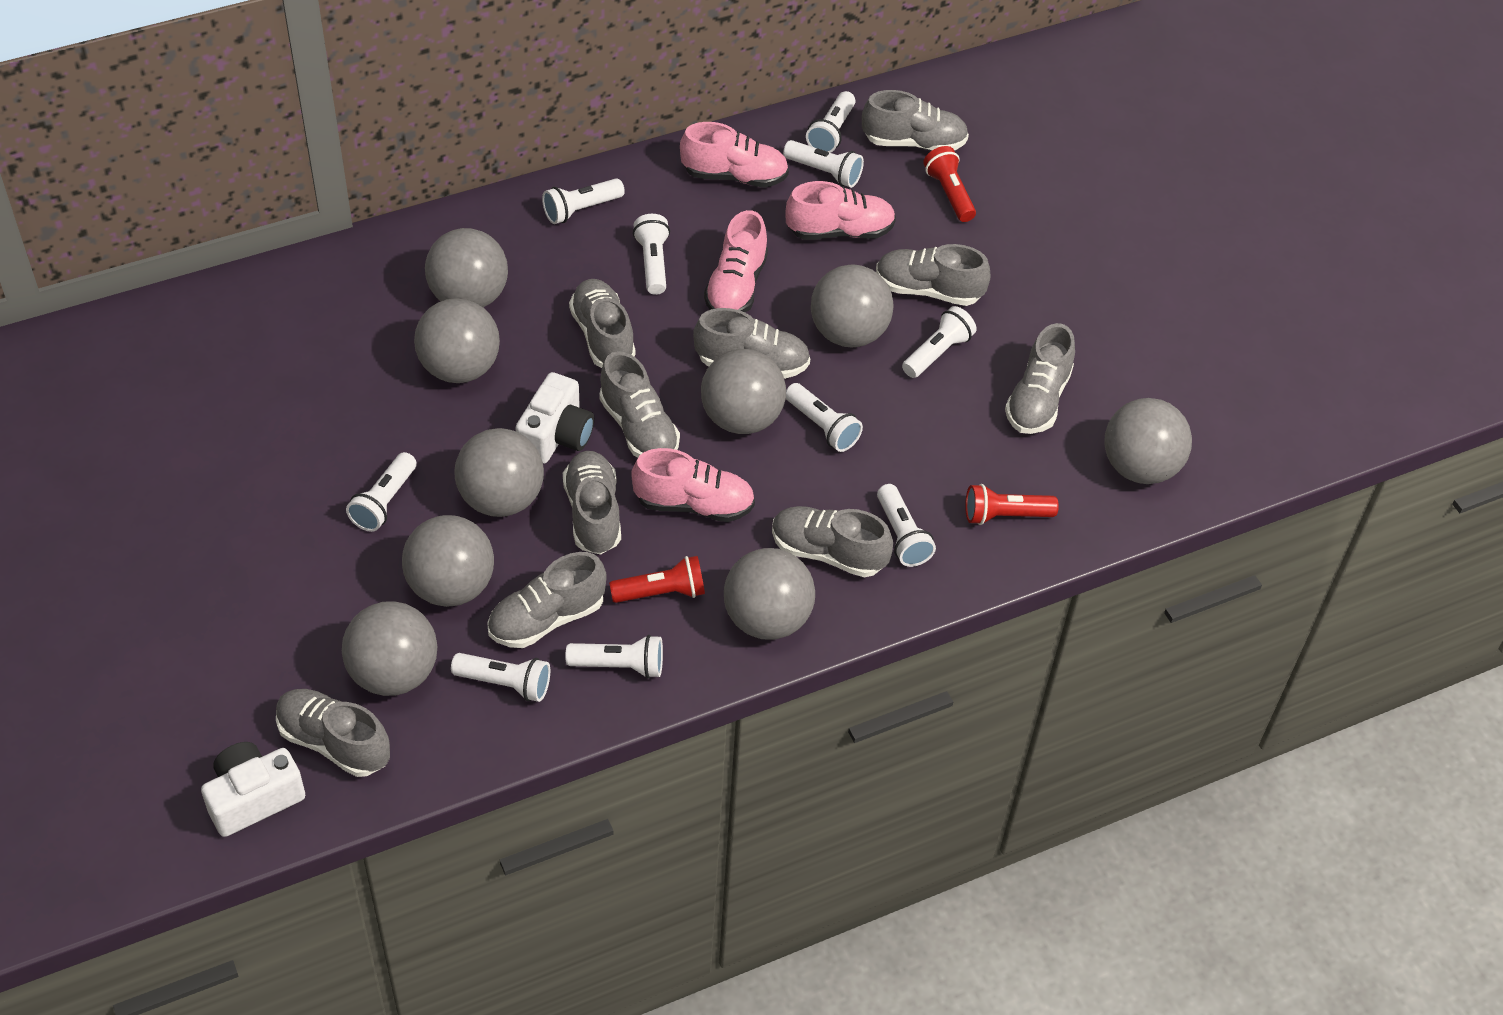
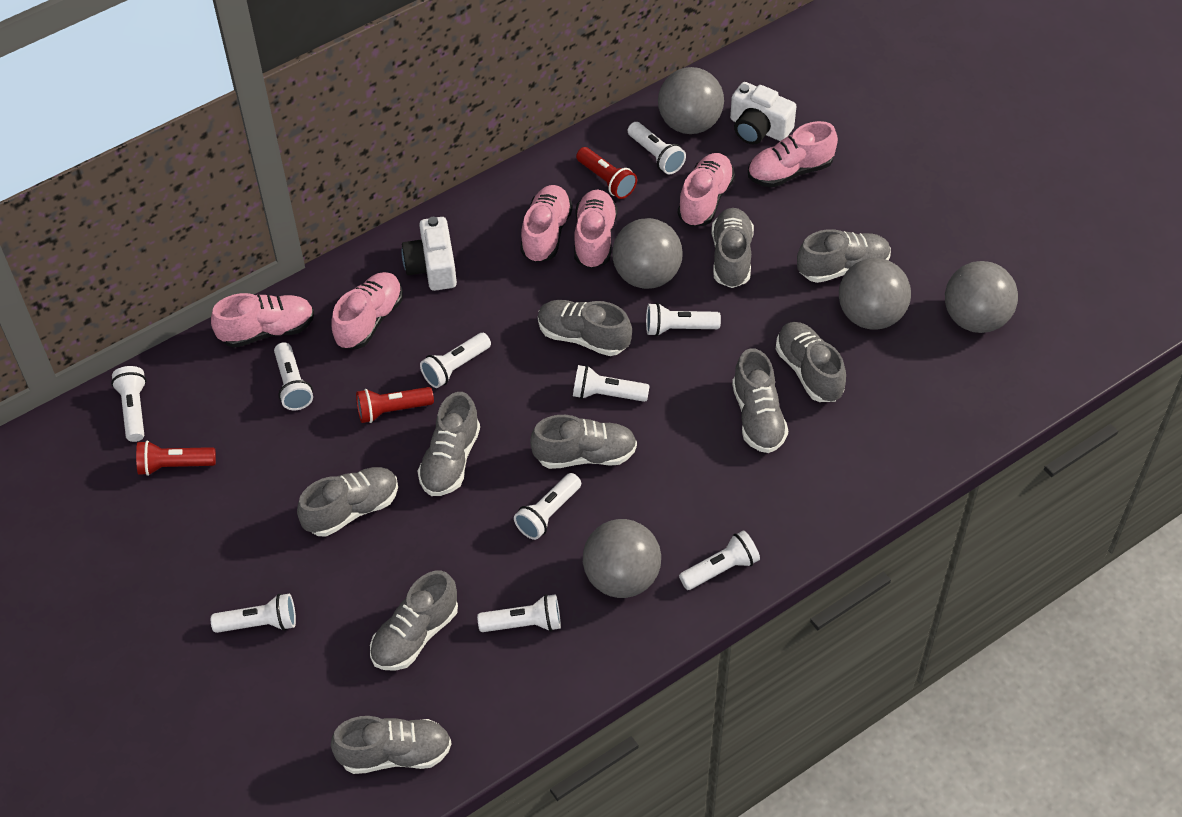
grey ball: [342,601,437,696] [402,515,494,607] [414,298,500,383] [425,228,508,307] [454,428,544,517] [701,349,786,434] [724,548,815,640] [811,264,894,347] [1105,398,1192,484] = 9 -> [583,519,661,598] [612,218,683,289] [658,67,724,134] [839,258,911,330] [945,261,1018,333] = 5
pink shoe: [631,448,755,522] [680,122,789,188] [704,210,768,312] [785,181,896,240] = 4 -> [211,293,314,348] [331,272,403,349] [520,185,573,263] [574,189,618,269] [678,153,735,227] [748,121,838,188] = 6

